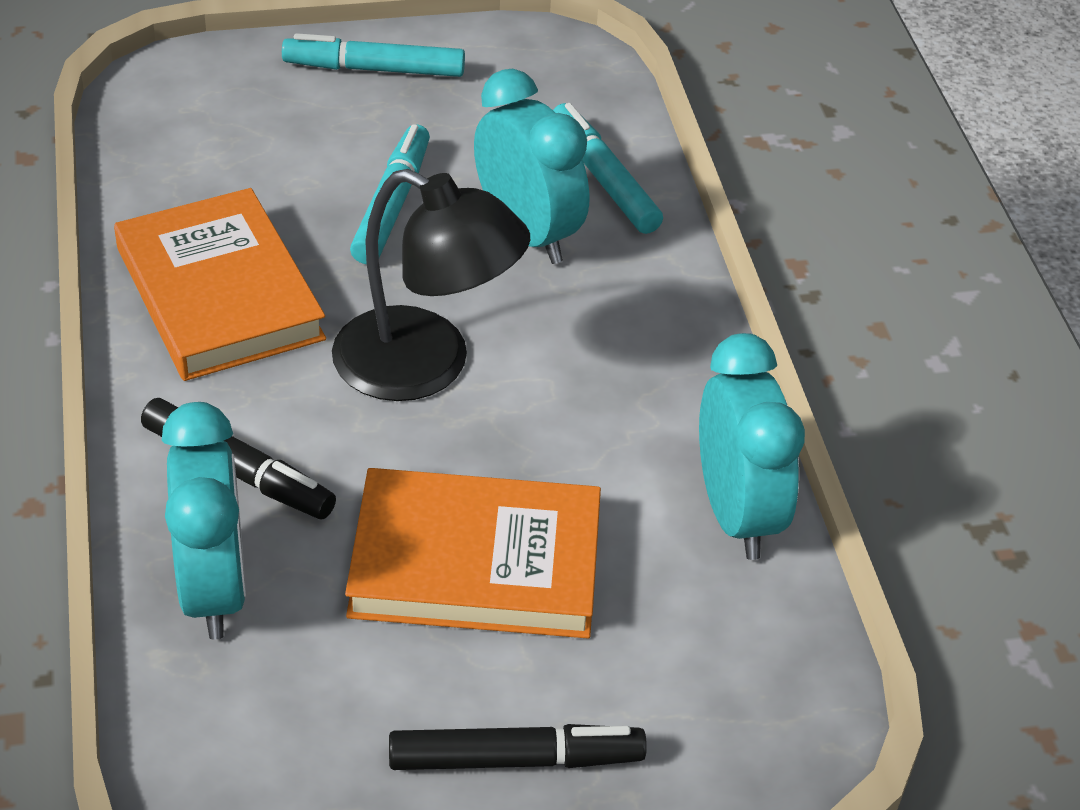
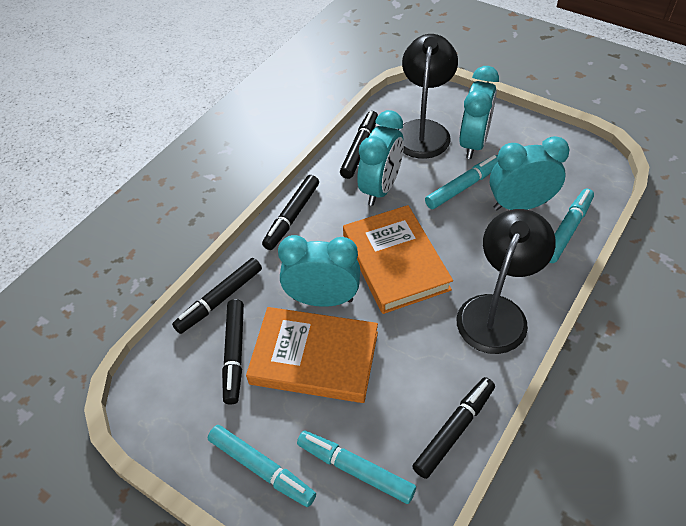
black lamp: [332,169,530,401] = 1 -> [398,34,458,159] [457,209,556,354] = 2
black marker: [141,398,336,519] [389,724,647,770] = 2 -> [172,258,262,334] [222,299,244,405] [262,175,319,250] [340,111,378,179] [412,377,495,479] = 5
turquoise clock: [162,402,246,640] [474,69,589,264] [699,333,805,560] = 3 -> [278,235,360,307] [357,110,404,206] [459,66,499,159] [490,136,570,210] = 4
turquoise marker: [282,33,465,77] [350,124,430,264] [553,103,663,234] = 3 -> [208,425,316,507] [297,431,416,504] [425,155,498,209] [549,188,594,263] = 4

